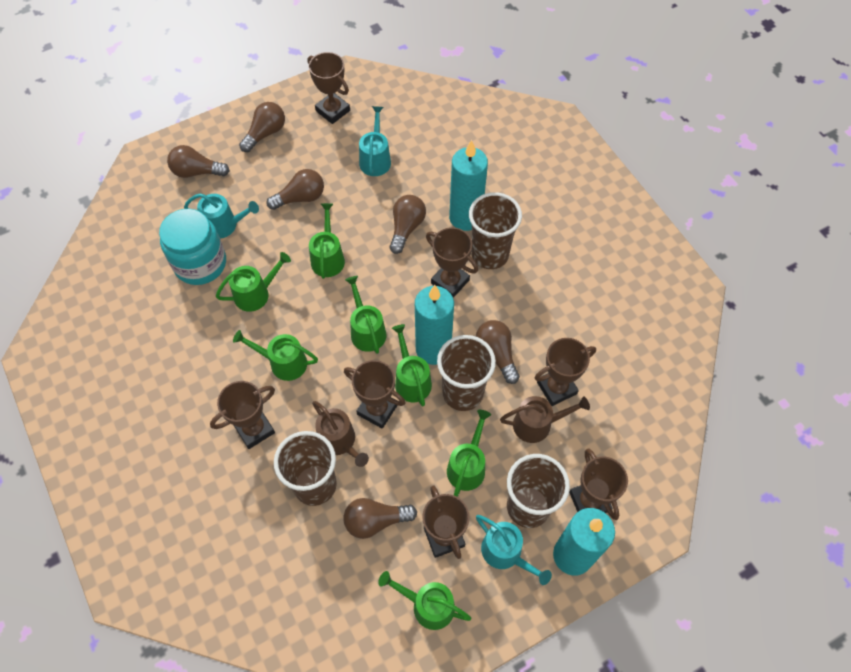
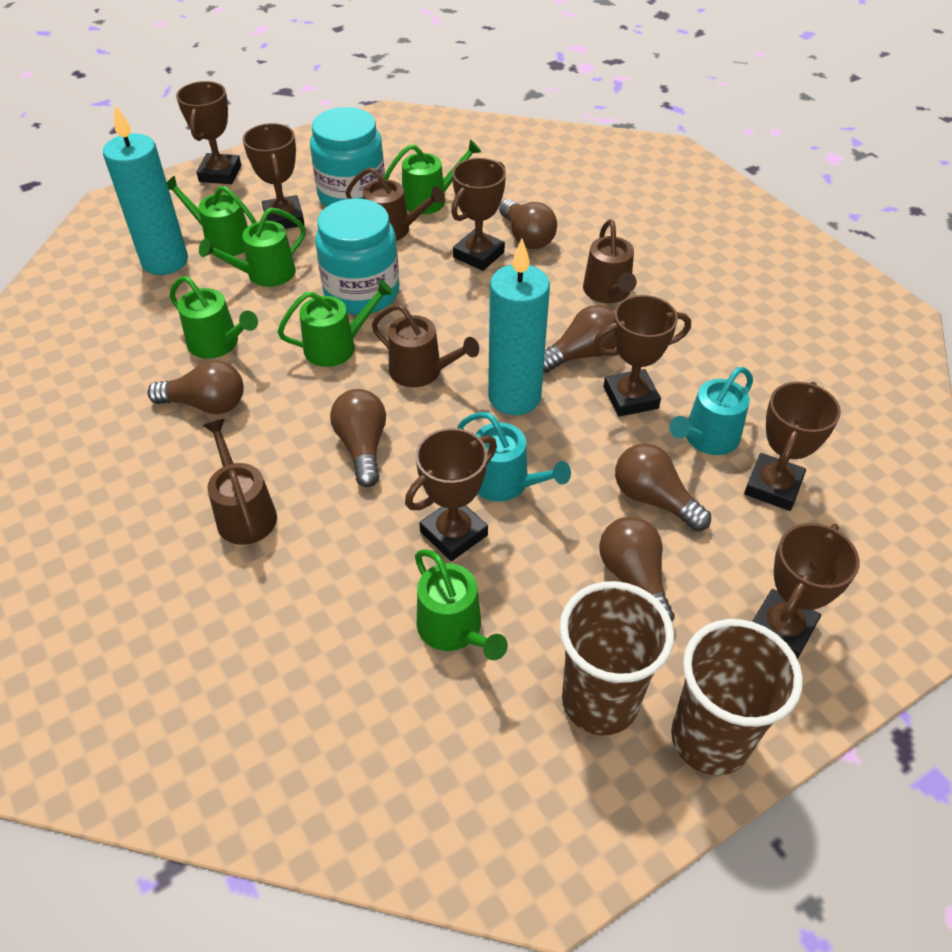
brown cup: [274,431,337,506] [437,335,496,411] [469,192,522,269] [507,454,570,528] = 4 -> [559,581,674,735] [671,619,803,775] = 2
brown watering can: [312,401,369,467] [500,396,590,443] = 2 -> [203,419,277,545] [346,167,445,241] [372,304,479,387] [583,219,637,303] = 4
green watering can: [216,252,291,312] [233,330,318,381] [309,203,345,279] [345,276,386,354] [378,571,471,630] [392,324,432,406] [447,410,491,497] = 7 -> [167,176,257,256] [170,276,258,359] [199,207,306,287] [278,279,394,367] [384,139,481,214] [415,549,508,660] = 6
turquoise candle: [415,285,454,365] [449,140,488,231] [553,508,615,576] = 3 -> [103,105,188,275] [488,239,550,415] = 2
turquoise jar: [159,209,226,285] = 1 -> [310,107,385,207] [315,198,400,315] = 2
turquoise watering can: [184,194,259,239] [359,106,391,176] [476,515,552,585] = 3 -> [458,412,571,502] [669,367,753,455] = 2

